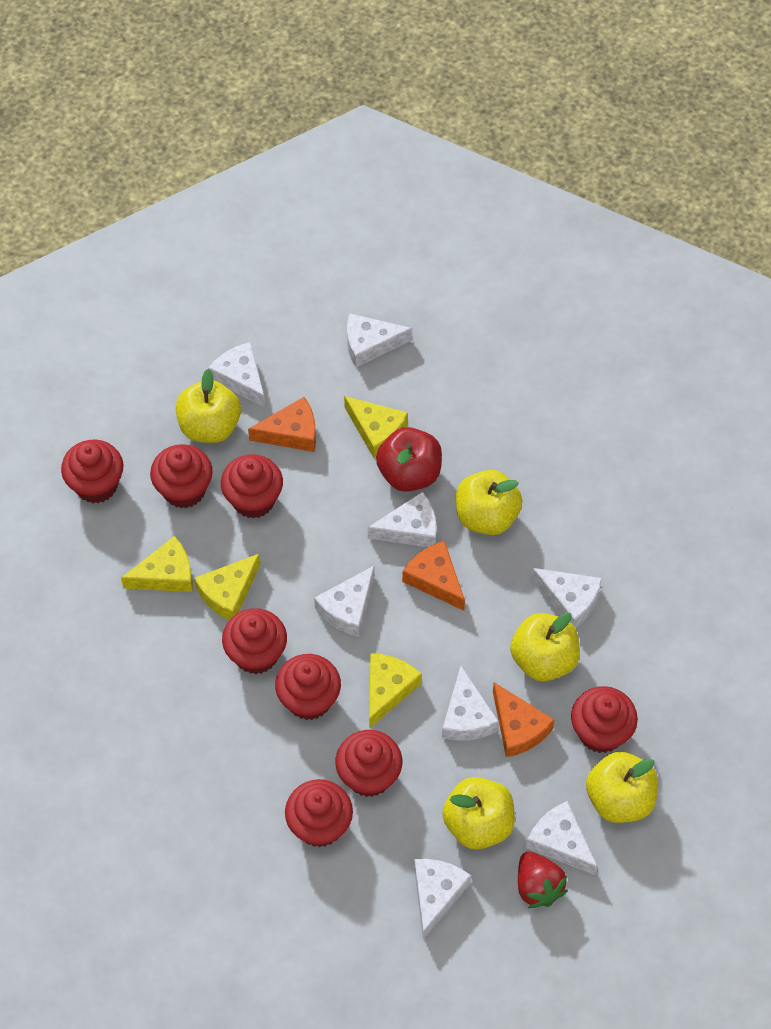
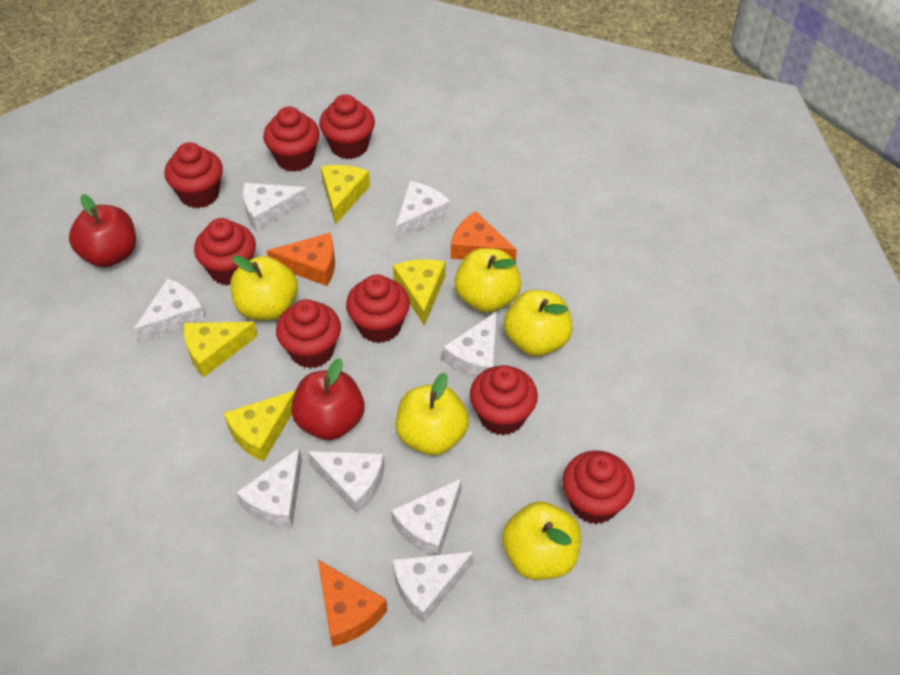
red apple: [376,427,442,492] = 1 -> [69,194,136,267] [291,358,365,440] = 2
red strawberry: [518,852,568,908] = 1 -> none = 0

